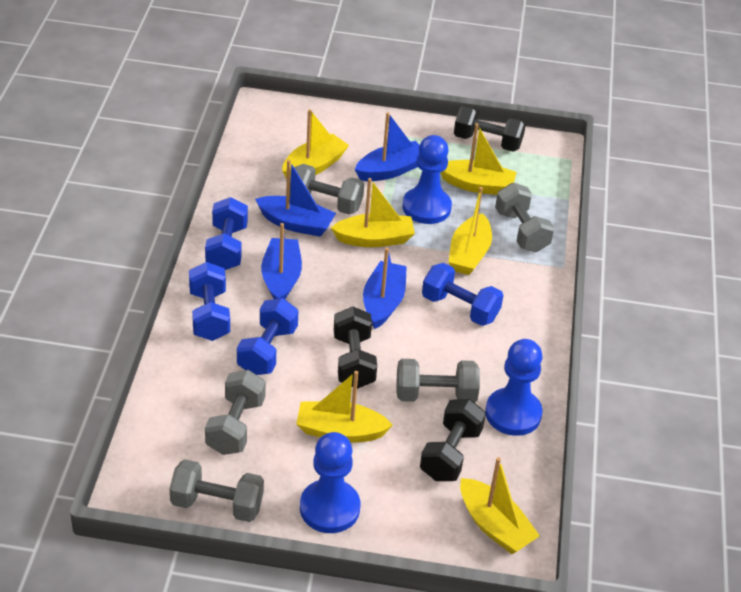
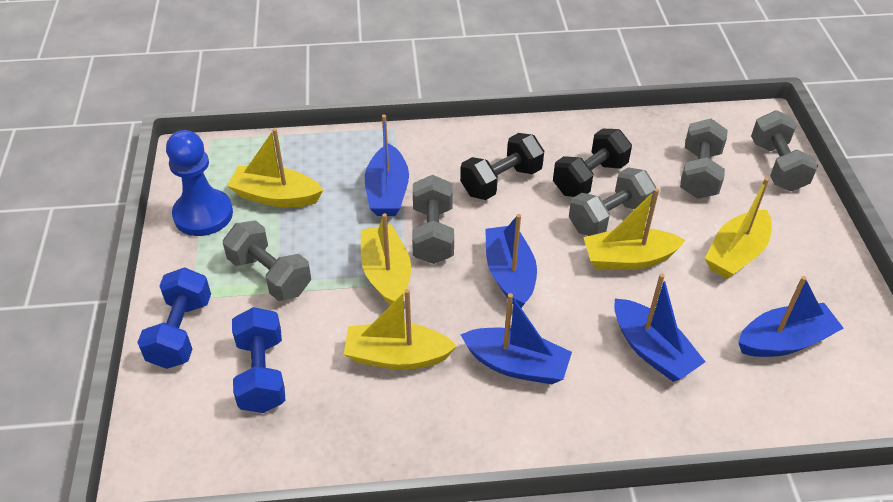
black dumbbell: [334,307,377,389] [420,399,486,481] [454,105,526,152] = 3 -> [460,133,544,200] [553,129,632,197] = 2
blue boat: [255,160,336,237] [261,223,302,299] [355,112,419,181] [363,247,407,329] = 4 -> [365,114,409,216] [460,293,572,384] [485,214,537,308] [614,274,706,382] [738,276,844,357] = 5
blue dumbbell: [189,262,230,341] [205,197,248,270] [237,298,298,375] [422,263,503,326] = 4 -> [137,267,211,369] [232,307,286,413] = 2
blue pawn: [300,432,360,533] [403,135,452,224] [485,339,543,436] = 3 -> [166,130,233,236] = 1
yellow boat: [282,109,349,178] [296,371,393,443] [331,178,415,247] [440,123,516,195] [449,187,492,275] [460,457,540,554] = 6 -> [227,128,323,207] [344,289,457,370] [361,213,411,305] [583,188,685,270] [705,178,772,279] = 5

